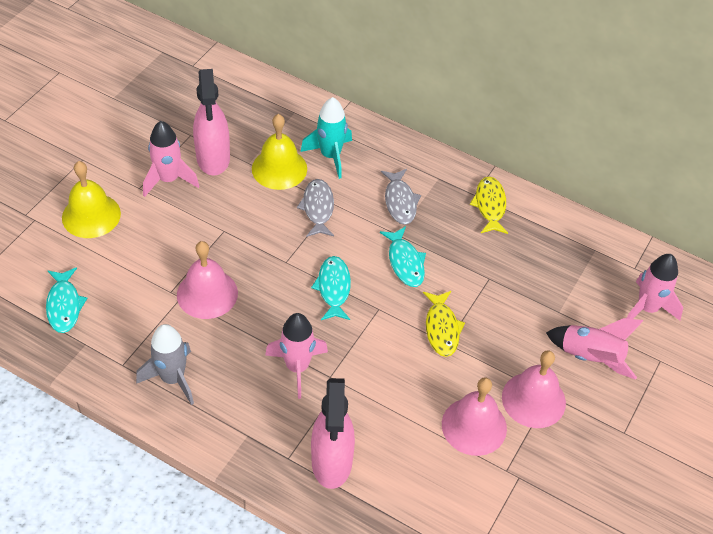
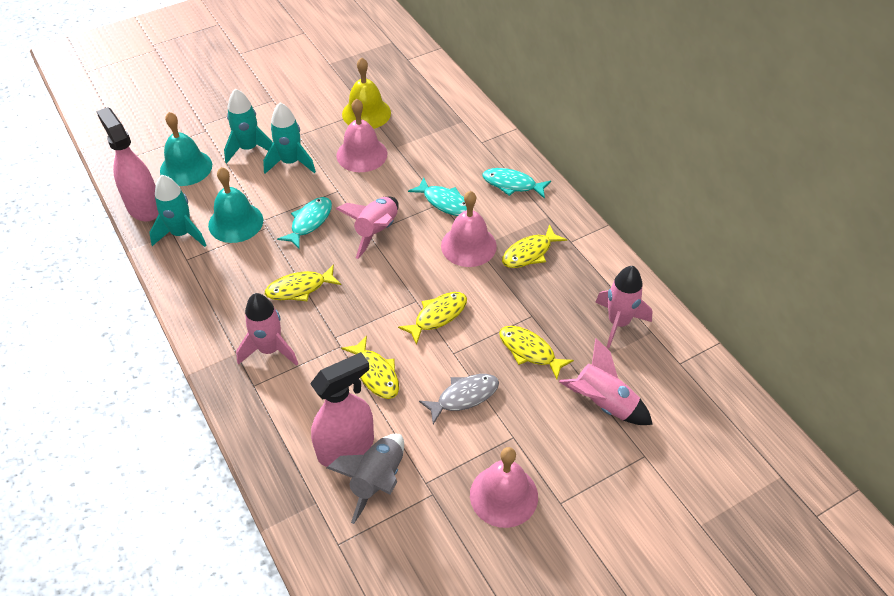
grey fish: [297,179,334,237] [381,169,421,225] = 2 -> [419,374,499,424] = 1
turquoise bell: none = 0 -> [160,112,212,186] [208,167,263,243] = 2
turquoise rocket: [300,97,352,179] = 1 -> [149,175,206,247] [224,89,273,163] [263,103,316,174] = 3
yellow bell: [62,161,121,238] [252,114,307,190] = 2 -> [342,57,391,129] = 1
yellow fish: [423,291,465,357] [470,176,508,234] = 2 -> [265,264,341,301] [341,335,399,399] [398,292,467,345] [499,326,574,380] [502,224,567,268] = 5

